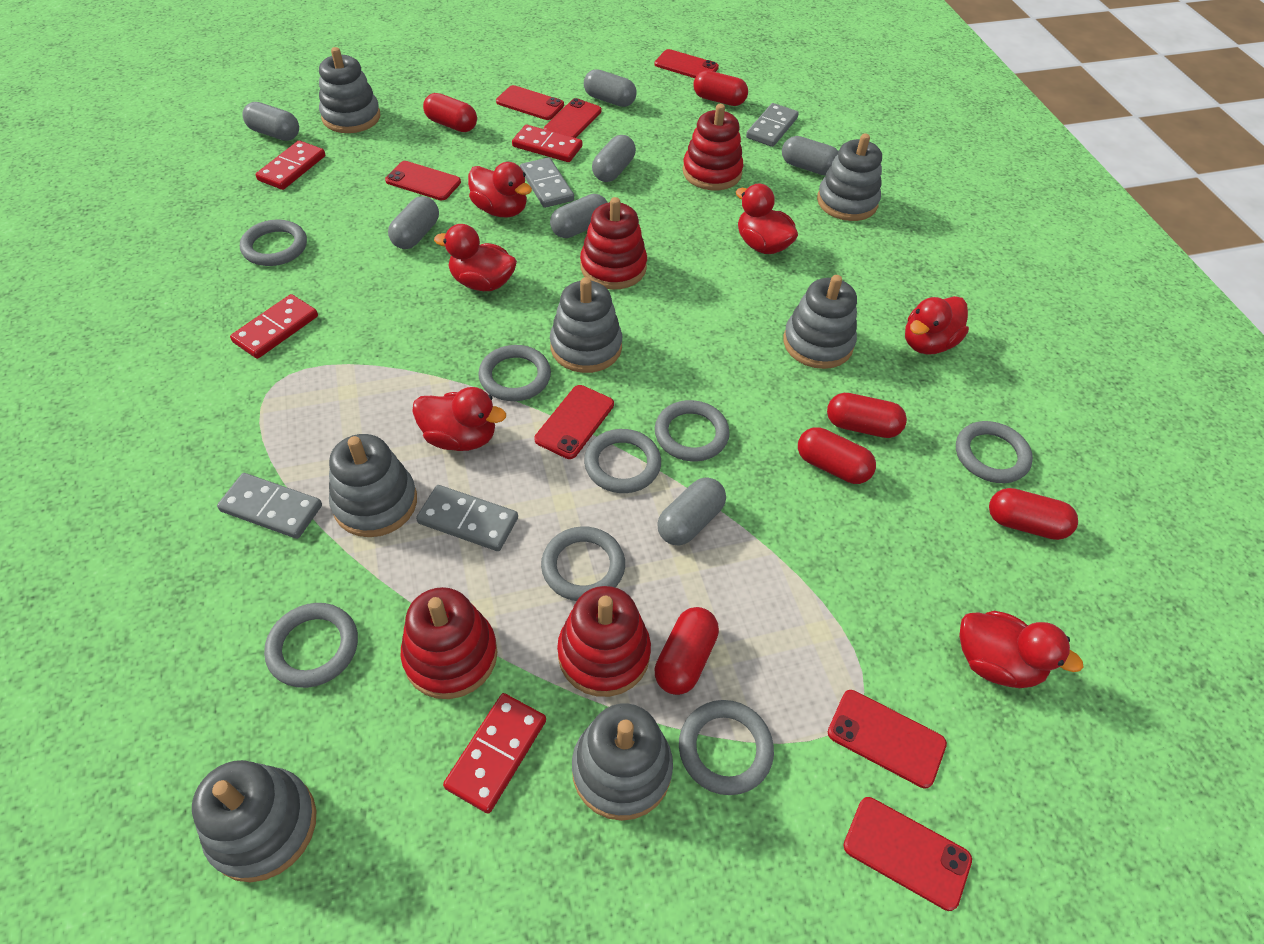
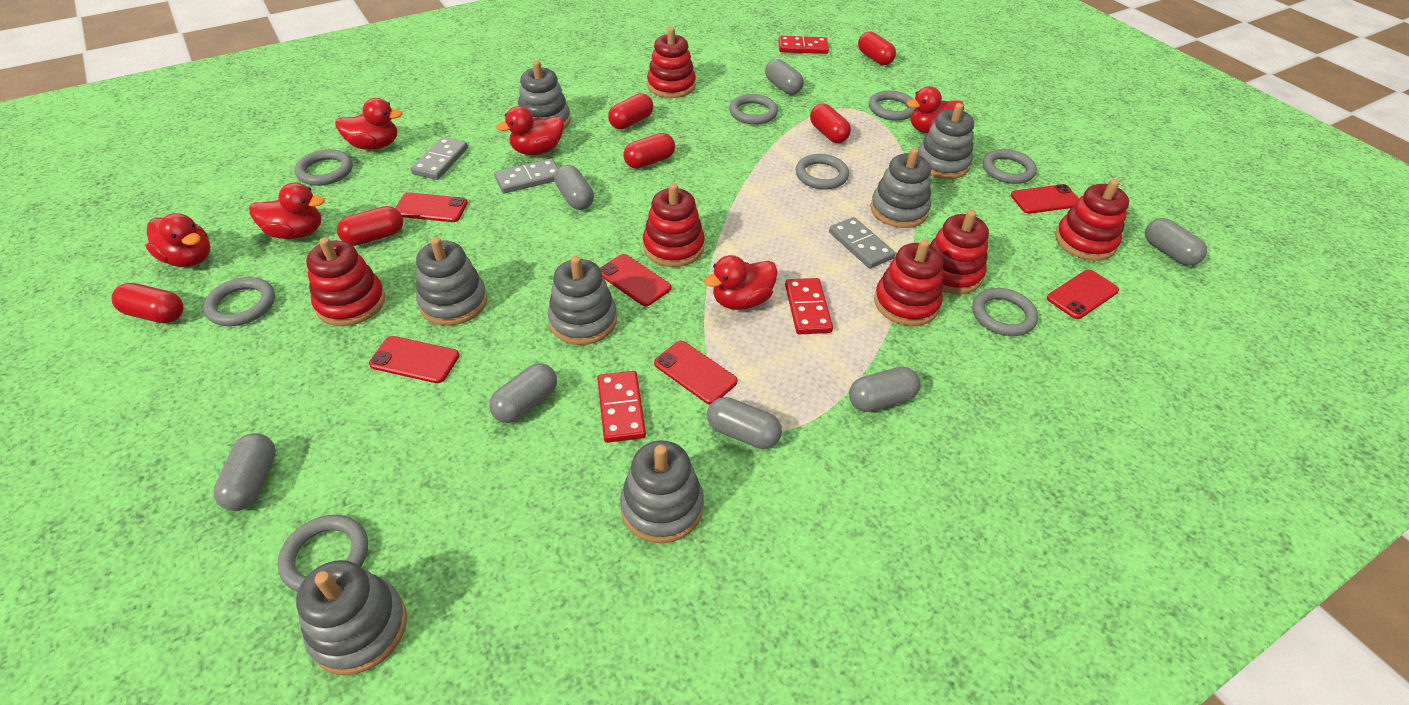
grey domino: [217,473,322,539] [416,485,518,551] [520,157,574,208] [746,103,799,147] = 4 -> [411,137,468,180] [494,158,558,193] [829,217,895,269] = 3
red domino: [230,294,318,359] [256,140,325,190] [443,693,546,813] [512,125,582,162] = 4 -> [597,371,646,443] [778,36,829,54] [785,278,833,334] = 3
red phone: [385,161,461,200] [496,85,564,120] [534,385,614,459] [544,98,602,138] [655,49,719,78] [828,690,947,789] [844,797,972,911] = 7 -> [369,336,459,383] [395,192,468,222] [600,254,671,306] [654,341,738,404] [1011,184,1079,214] [1047,270,1119,319] = 6
red stacking toy: [401,587,498,699] [557,586,651,697] [580,197,647,289] [683,104,744,190] = 4 -> [306,237,385,326] [643,183,705,267] [647,27,696,98] [874,239,943,326] [930,210,989,294] [1055,179,1129,261] = 6

